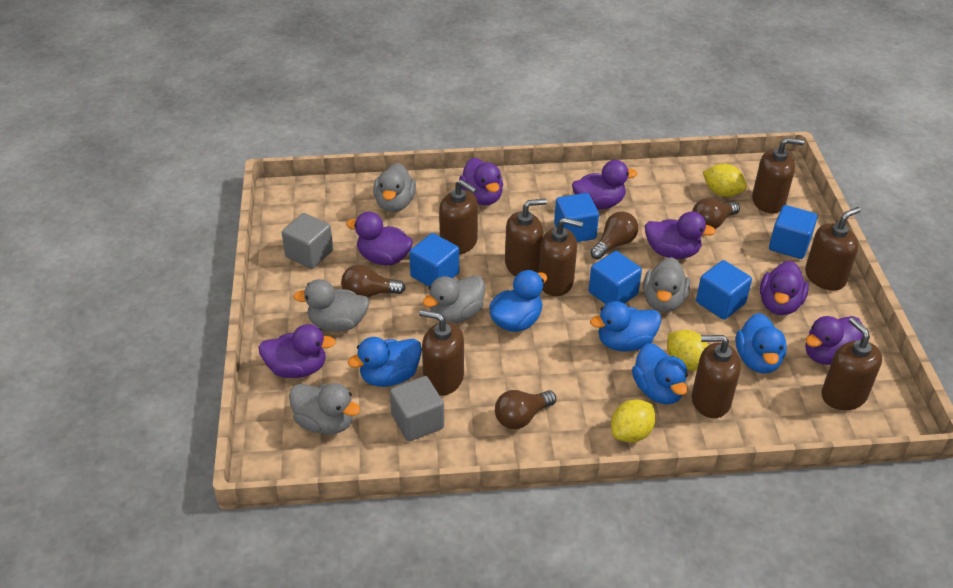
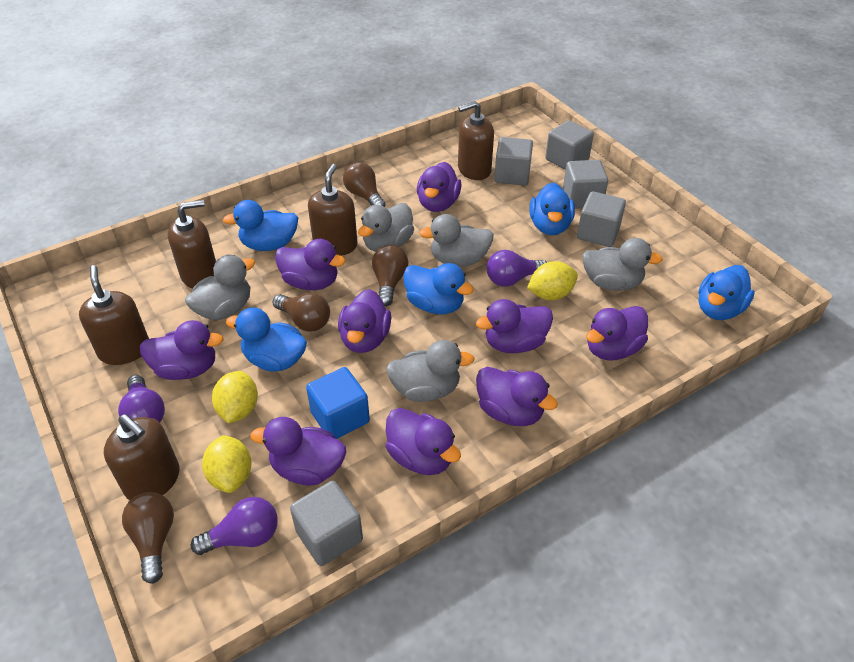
blue cube: [409,233,459,287] [554,193,599,242] [589,251,642,304] [696,260,752,320] [769,205,818,259] = 5 -> [306,367,370,439] = 1
brown soap dispenser: [419,310,464,396] [439,180,478,255] [505,199,547,277] [539,217,583,296] [692,335,741,418] [752,138,804,214] [805,207,861,291] [821,317,882,410] = 8 -> [79,265,149,365] [104,414,180,500] [168,200,216,289] [308,164,358,256] [458,101,494,180] = 5
grey cube: [282,213,333,269] [390,376,444,441] = 2 -> [290,481,363,566] [494,137,533,185] [545,120,594,170] [563,160,608,209] [577,191,626,247] = 5
purple duck: [258,324,336,378] [346,212,413,265] [459,158,503,205] [572,160,637,210] [645,211,716,259] [760,261,809,315] [805,316,863,365] = 7 -> [140,320,224,380] [250,417,346,486] [275,239,346,290] [338,289,391,353] [386,408,461,475] [417,162,462,212] [476,299,553,353] [476,367,558,426] [586,306,648,361] = 9
purple light bulb: none = 0 -> [118,375,165,423] [191,497,278,555] [487,250,547,287] = 3

